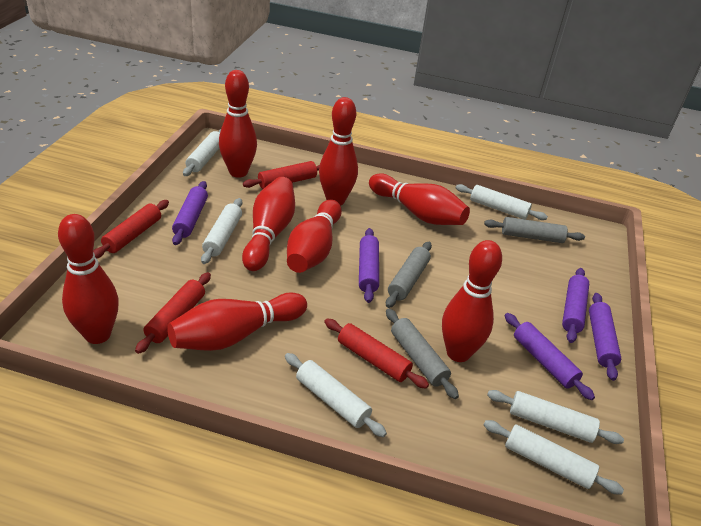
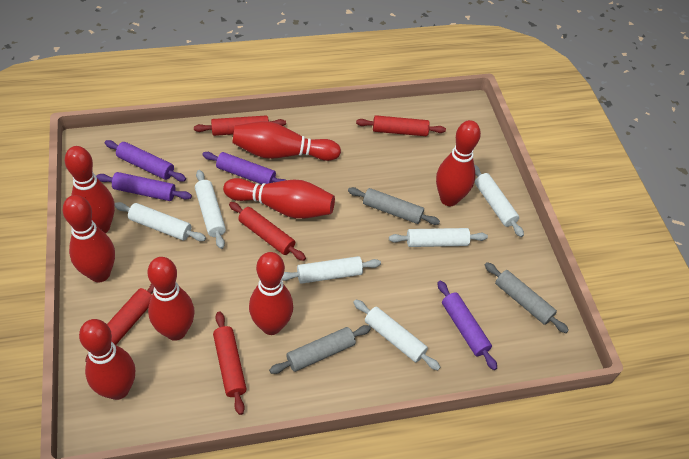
purple rolling pin: [172,181,208,245] [359,228,379,303] [505,313,595,400] [562,268,589,343] [589,293,621,381] = 5 -> [96,172,192,201] [105,140,186,182] [202,152,285,184] [438,281,497,370] = 4
red rolling pin: [93,200,169,258] [135,272,211,354] [243,161,320,189] [324,319,429,389] = 4 -> [85,284,154,361] [194,115,286,136] [213,311,246,415] [229,202,306,261] [356,115,446,136] = 5

